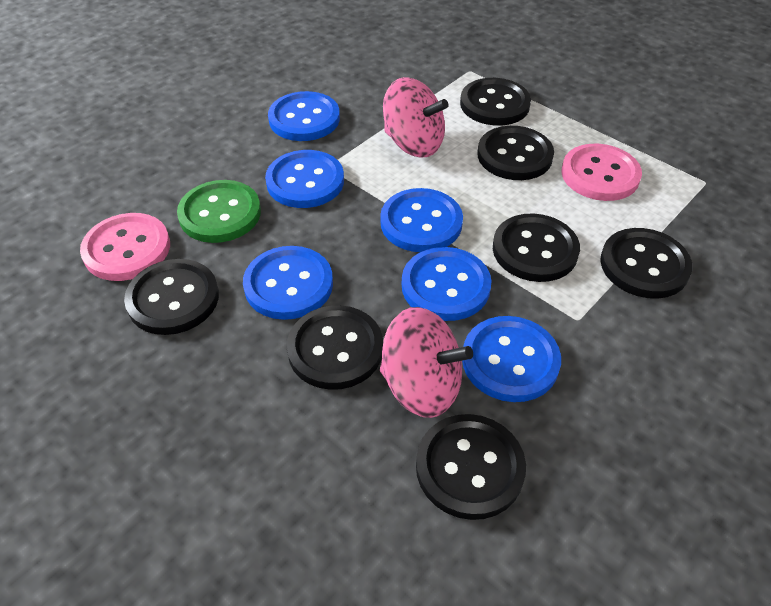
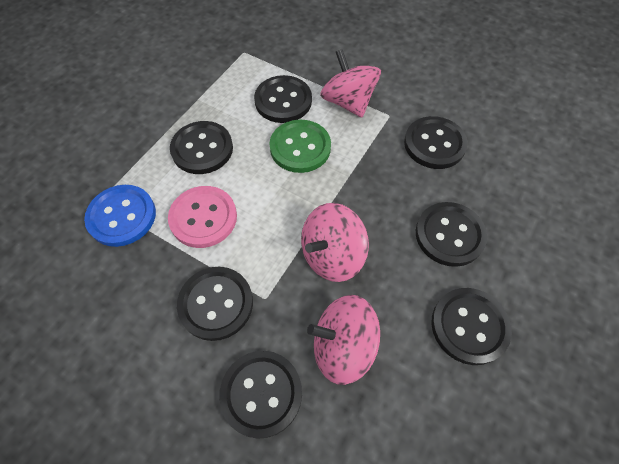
blue button: [243,246,333,320] [265,150,344,208] [268,91,340,141] [380,188,463,252] [402,247,492,321] [462,316,561,402] = 6 -> [84,185,156,247] = 1
pink button: [80,213,170,281] [561,144,642,201] = 2 -> [168,186,237,248] = 1
pink spinning top: [380,307,473,418] [383,77,448,158] = 2 -> [301,203,369,282] [307,295,380,385] [320,49,381,117] = 3

